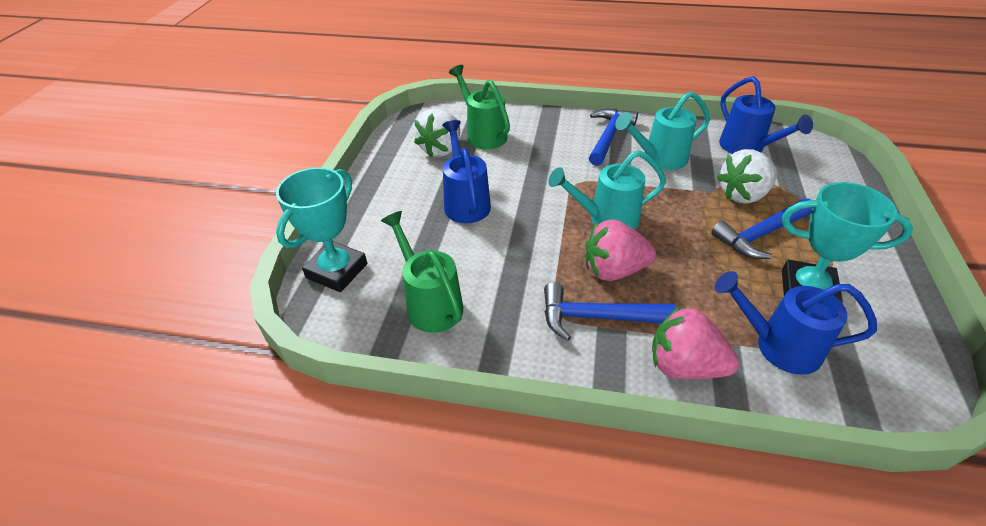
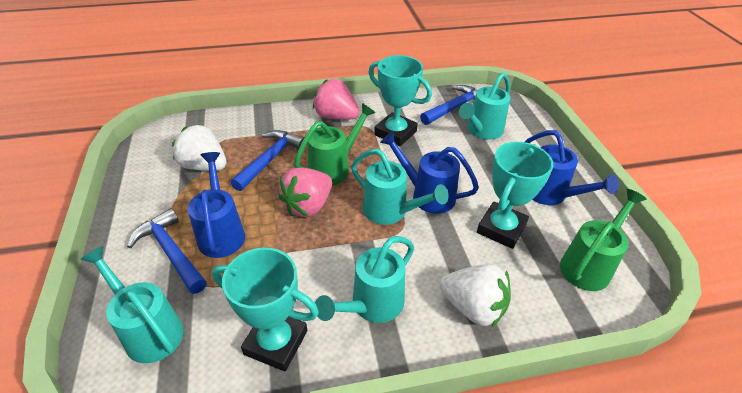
turquoise trophy: [276,167,367,292] [782,182,913,302] = 2 -> [212,247,319,371] [368,55,432,146] [477,142,553,249] = 3
turquoise watering can: [548,150,666,230] [615,91,710,170] = 2 -> [80,246,184,363] [315,236,414,323] [351,149,449,225] [459,72,510,140] = 4

